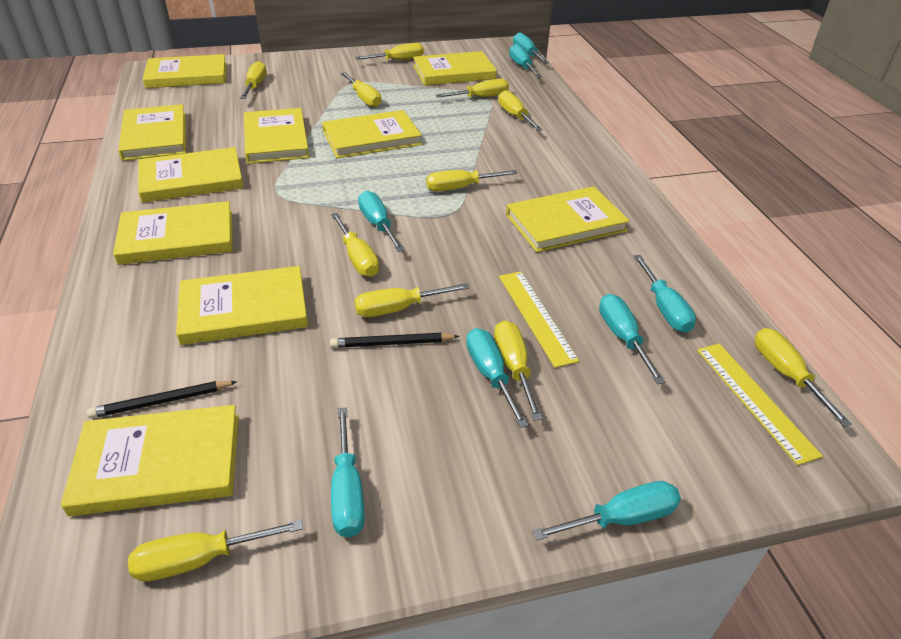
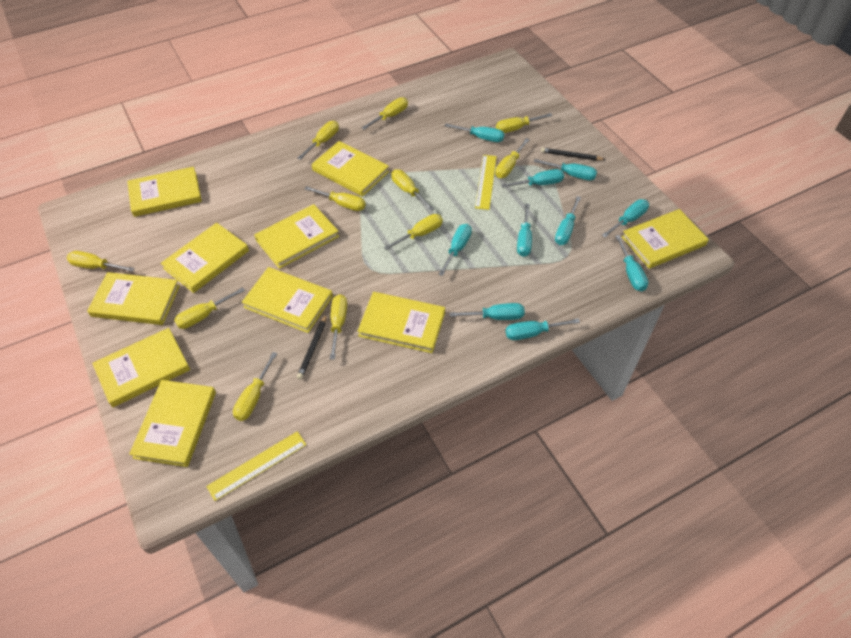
turquoise screwdriver: [331,407,365,537] [358,191,404,252] [466,328,528,428] [509,44,542,77] [513,32,549,64] [532,481,681,541] [599,294,665,384] [633,255,696,333] = 8 -> [438,224,472,276] [445,124,505,142] [450,303,525,320] [501,169,564,188] [506,318,580,340] [517,204,532,257] [533,159,597,181] [555,196,581,245] [602,199,649,238] [615,235,648,291] = 10

